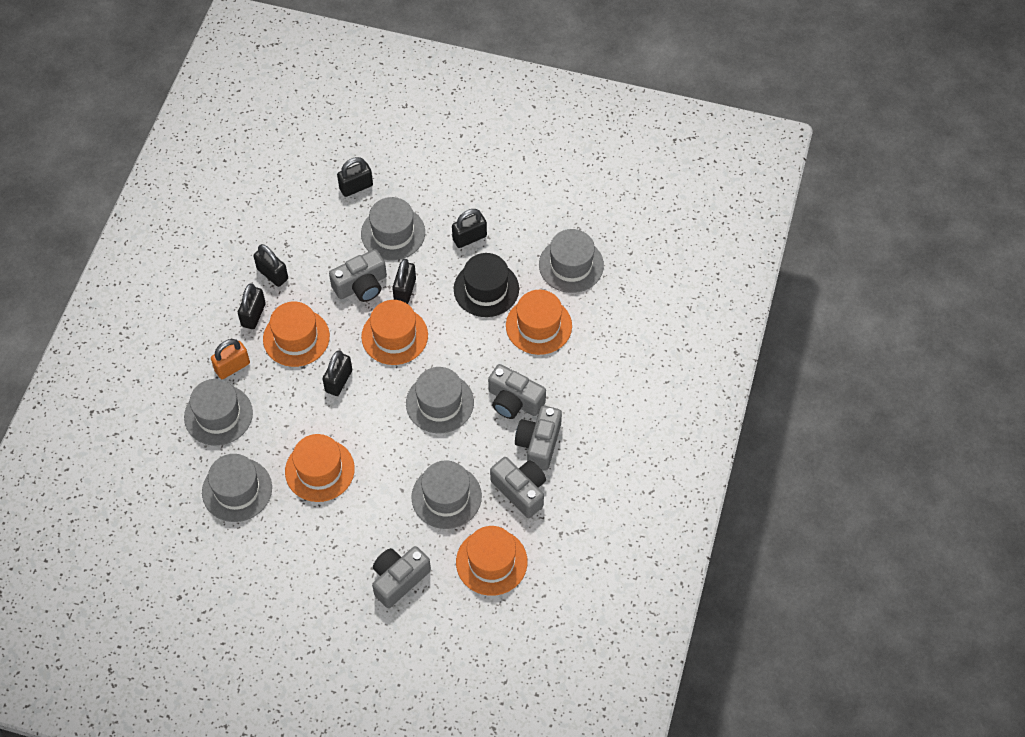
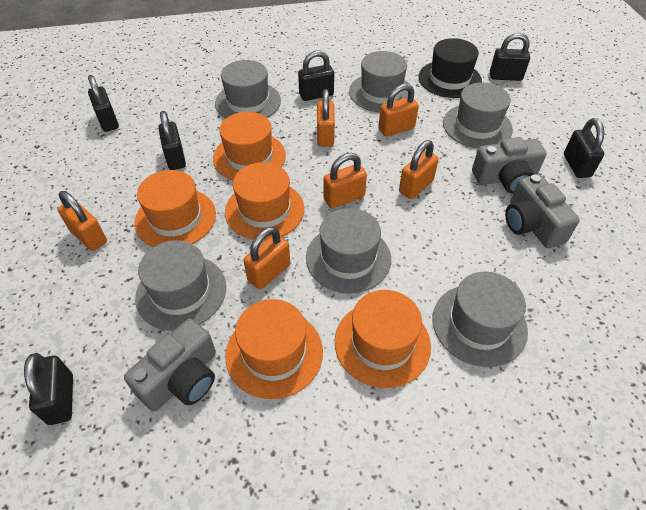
grey camera: [329,249,387,302] [372,546,431,608] [488,364,546,419] [490,457,546,518] [515,406,562,471] = 5 -> [124,319,216,411] [472,137,547,194] [505,174,580,248] = 3
orange padlock: [211,339,250,379] = 1 -> [58,191,107,251] [243,227,290,290] [317,89,335,147] [324,153,367,209] [378,84,419,136] [399,140,439,199] = 6

